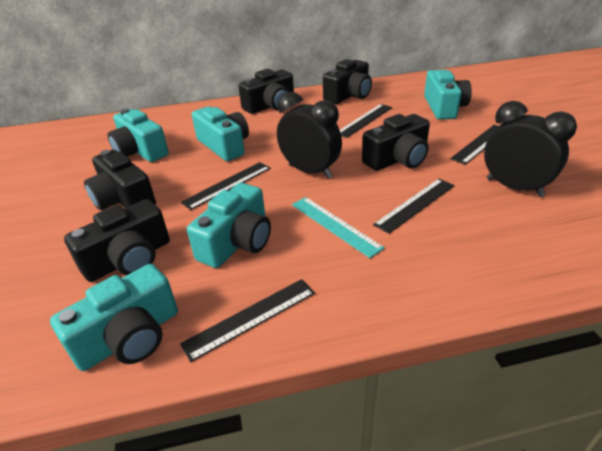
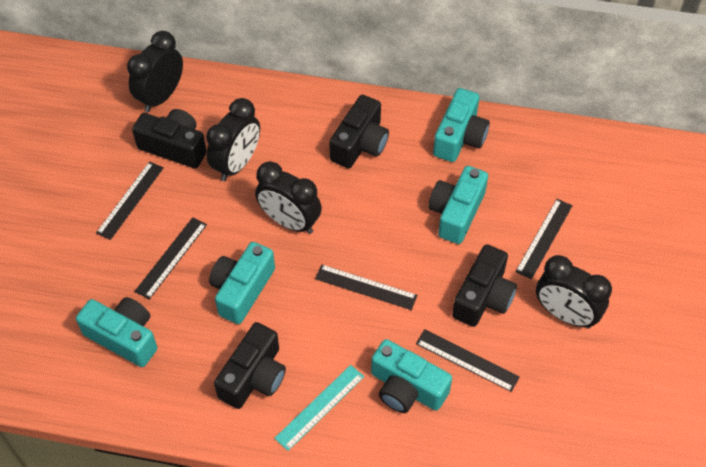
black camera: [64,199,170,282] [84,150,156,210] [238,69,294,114] [323,59,372,104] [362,114,430,171] = 5 -> [132,109,207,168] [214,322,286,409] [329,95,389,168] [452,244,517,327] = 4
black clock: [277,92,342,179] [484,101,577,197] = 2 -> [127,31,183,112] [206,98,260,181] [255,161,322,234] [536,255,612,328] = 4

